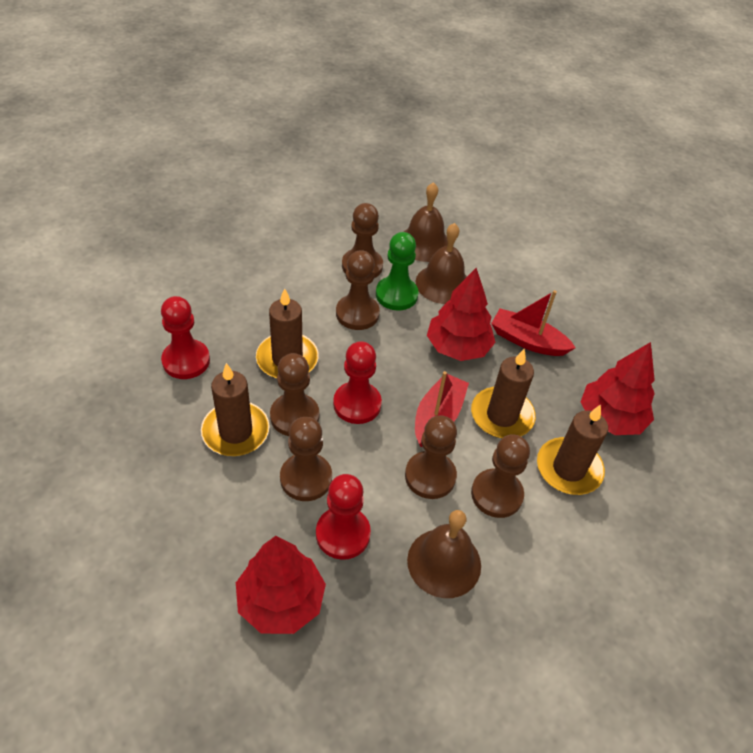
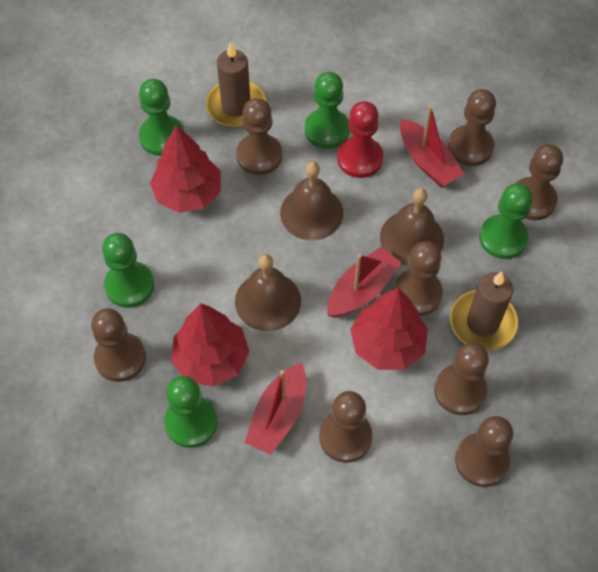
brown candle: [201,363,270,456] [256,288,319,378] [471,349,536,438] [537,404,608,495] = 4 -> [206,42,266,127] [450,272,518,351] = 2
brown pawn: [270,353,319,436] [280,417,332,501] [336,250,380,330] [342,203,383,278] [405,415,457,499] [471,434,530,518] = 6 -> [91,308,146,382] [236,98,282,175] [319,391,373,463] [393,241,443,316] [434,342,489,415] [448,89,496,166] [455,416,513,487] [515,144,563,220] = 8
green pawn: [376,232,419,310] = 1 -> [102,233,154,308] [139,79,184,156] [164,376,218,448] [305,72,350,149] [479,183,532,259] = 5
red boat: [415,371,469,447] [491,290,575,356] = 2 -> [245,363,306,455] [327,246,402,317] [400,106,464,187] = 3
red pawn: [161,296,210,379] [316,474,371,560] [333,341,382,424] = 3 -> [337,101,383,178] = 1

